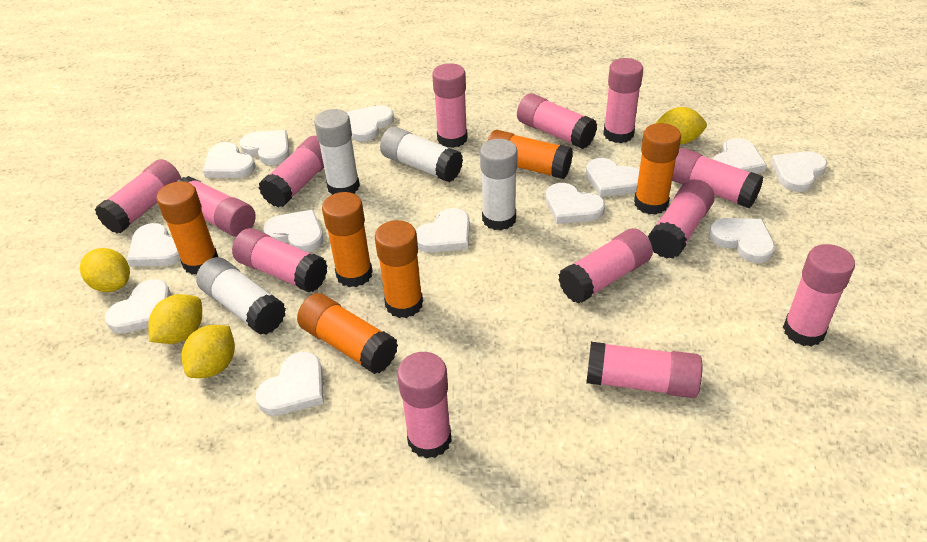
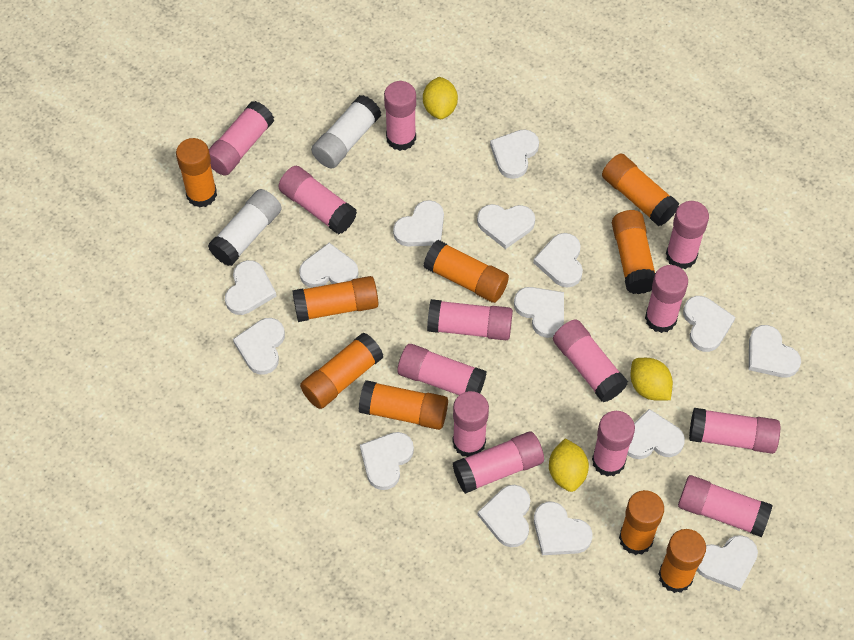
orange glue stick: [156,181,218,275] [297,293,398,374] [322,192,373,287] [375,220,423,318] [488,130,573,179] [634,123,681,215] = 6 -> [176,138,217,208] [292,276,379,322] [300,332,383,409] [359,380,448,430] [423,240,509,303] [602,154,679,226] [612,210,655,294] [619,490,664,555] [658,529,706,593] = 9
white glue stick: [196,257,286,335] [314,109,360,195] [380,127,463,182] [480,139,518,230] = 4 -> [208,189,282,266] [311,95,381,168] = 2
white heart: [105,279,171,333] [127,223,181,267] [203,142,255,178] [239,130,290,165] [256,352,324,416] [263,210,323,252] [347,105,394,142] [416,208,470,253] [546,183,605,224] [586,158,639,197] [709,218,775,263] [713,138,767,174] [771,151,828,192] = 13 -> [225,260,277,315] [233,318,285,375] [299,243,359,288] [360,432,414,490] [393,200,444,246] [477,204,535,249] [478,485,530,547] [490,130,539,179] [514,287,564,338] [533,233,583,288] [534,501,592,555] [627,409,685,459] [683,296,735,352] [697,535,758,591] [749,325,801,378] = 15
yellow lemon: [80,248,130,292] [148,294,202,344] [182,325,235,378] [655,107,707,144] = 4 -> [423,77,458,119] [549,438,589,492] [630,358,673,401] = 3

